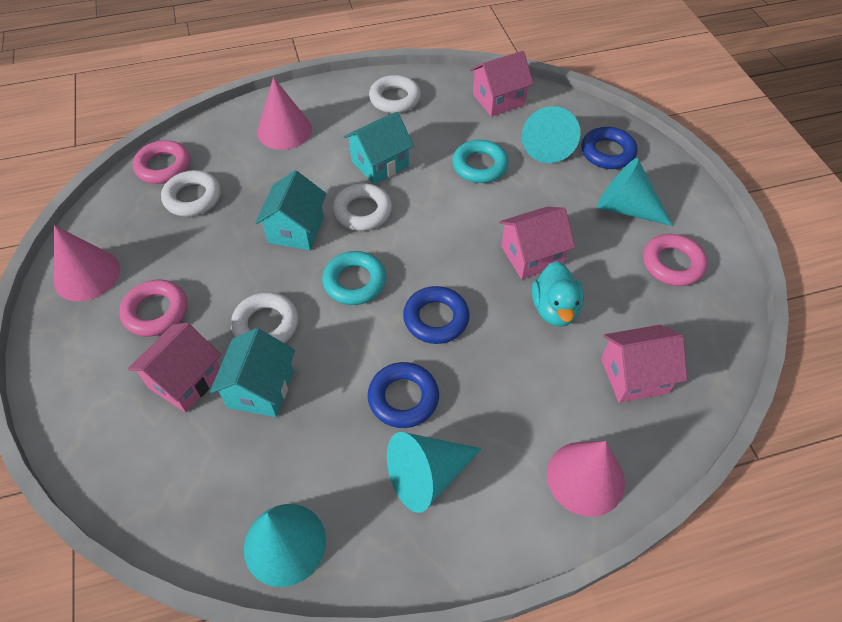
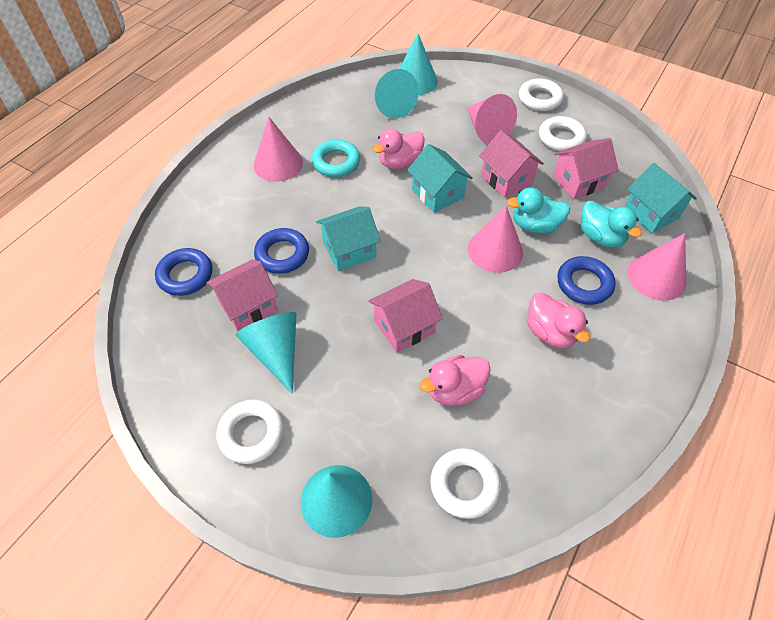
pink cone: [54,225,120,301] [257,77,312,150] [547,441,625,517] = 3 -> [254,117,303,182] [467,94,517,144] [468,206,523,273] [628,233,686,301] = 4
pink duck: none = 0 -> [372,129,425,169] [420,355,491,406] [527,293,590,348] = 3
pink ring: [119,279,187,337] [133,140,190,184] [643,234,708,286] = 3 -> none = 0
turquoise duck: [532,261,584,327] = 1 -> [507,187,570,233] [581,201,642,247] = 2
turquoise ring: [322,251,386,305] [452,140,509,183] = 2 -> [311,140,360,177] = 1

